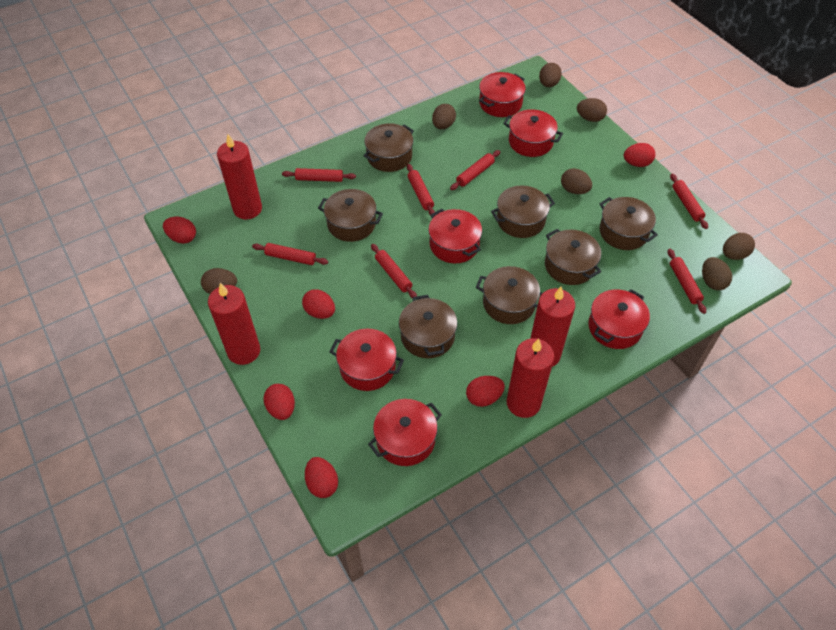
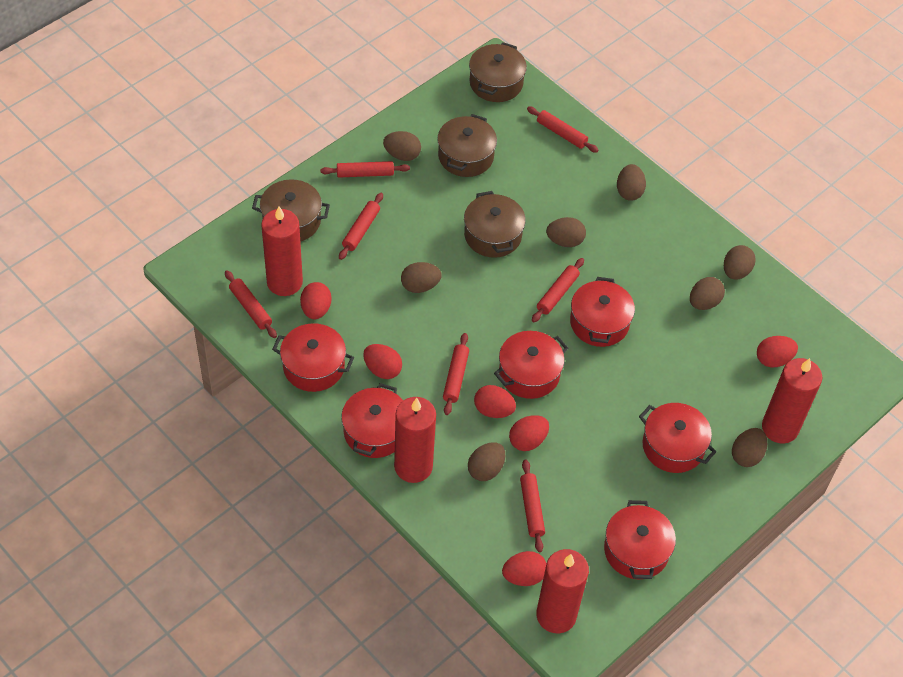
brown egg: [201,268,237,294] [432,104,456,129] [539,63,562,87] [561,168,592,194] [577,98,607,122] [702,257,732,290] [723,233,755,260] = 7 -> [383,131,421,161] [401,262,442,293] [468,442,505,481] [546,217,586,247] [617,164,646,201] [690,277,725,310] [724,245,756,280] [732,428,767,467] = 8
brown pot: [318,189,383,242] [363,123,414,172] [399,295,457,358] [476,266,542,324] [491,186,555,238] [545,229,601,285] [599,197,658,250] = 7 -> [252,179,330,241] [437,114,497,177] [464,191,526,258] [469,42,527,102] = 4

